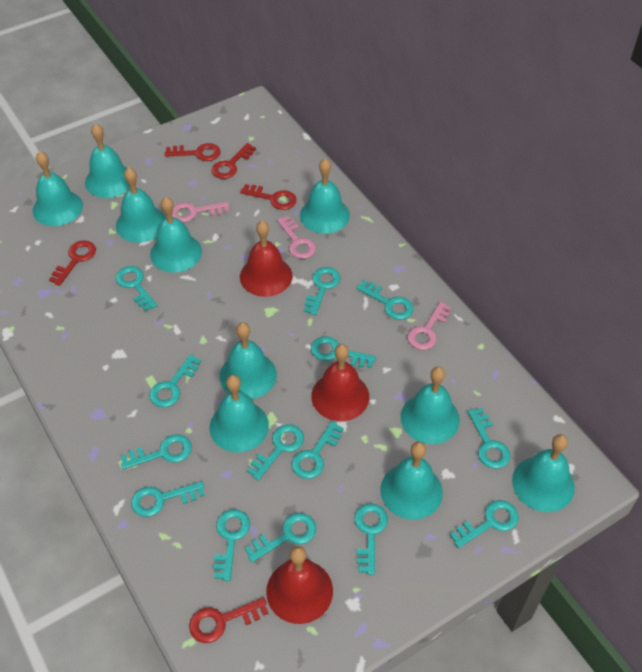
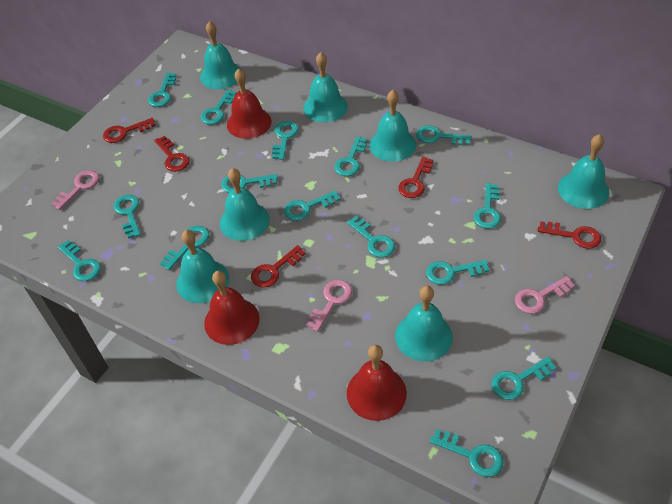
turquoise bell: [33,151,83,226] [85,123,130,198] [116,167,166,243] [150,197,202,273] [210,375,269,452] [220,322,277,399] [300,159,350,234] [380,442,443,520] [401,367,460,444] [512,434,575,512] = 10 -> [176,230,229,303] [200,21,241,89] [220,168,270,241] [303,52,348,122] [369,90,416,162] [395,286,453,362] [558,134,609,209] = 7
turquoise key: [116,266,158,311] [121,434,192,470] [131,481,205,517] [149,354,201,407] [213,509,250,581] [245,513,316,563] [247,424,304,481] [291,421,344,479] [304,267,340,316] [311,336,376,368] [354,503,388,575] [356,280,413,320] [450,500,519,548] [468,408,510,469] = 14 -> [58,240,101,281] [113,195,141,239] [148,73,176,107] [160,226,209,270] [201,90,237,125] [221,174,278,193] [272,121,299,160] [284,190,340,221] [334,136,367,176] [347,216,395,258] [416,125,472,145] [426,260,489,285] [430,429,504,477] [474,183,501,229] [491,357,557,400] = 15

